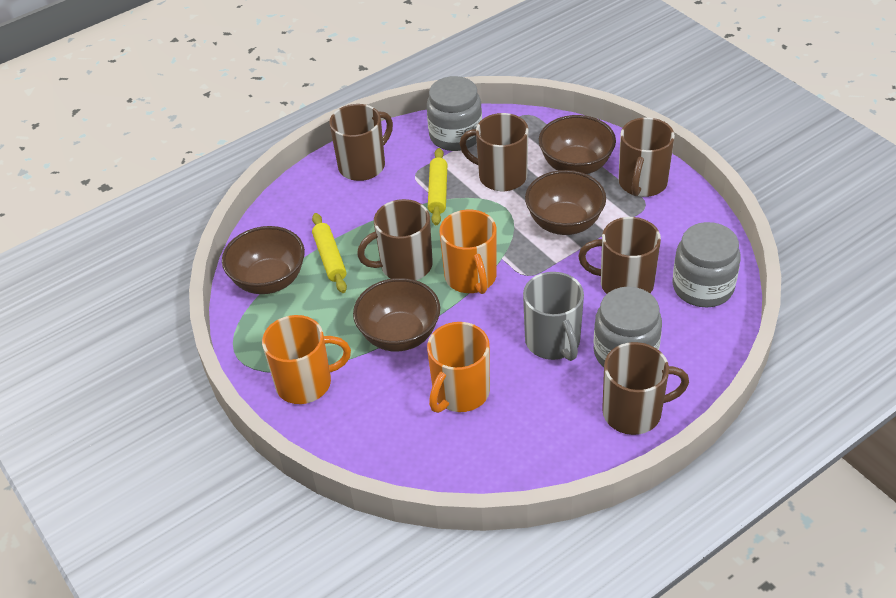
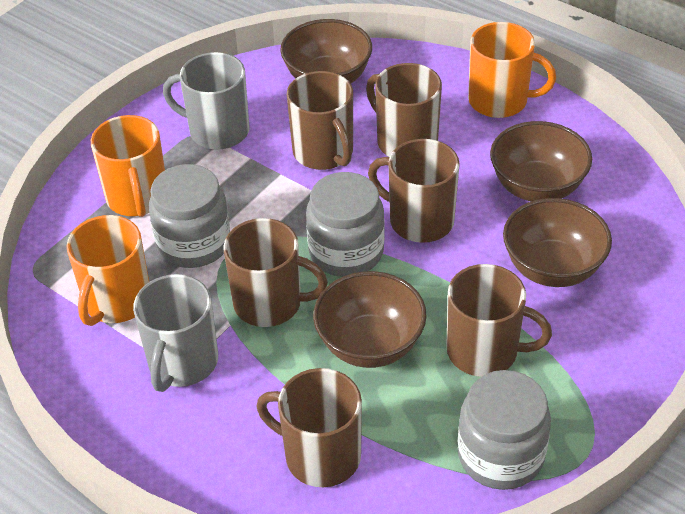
grey mug: [523,272,584,361] = 1 -> [133,274,218,392] [163,52,249,150] = 2
yellow rolling pin: [312,213,347,293] [428,148,448,225] = 2 -> none = 0

